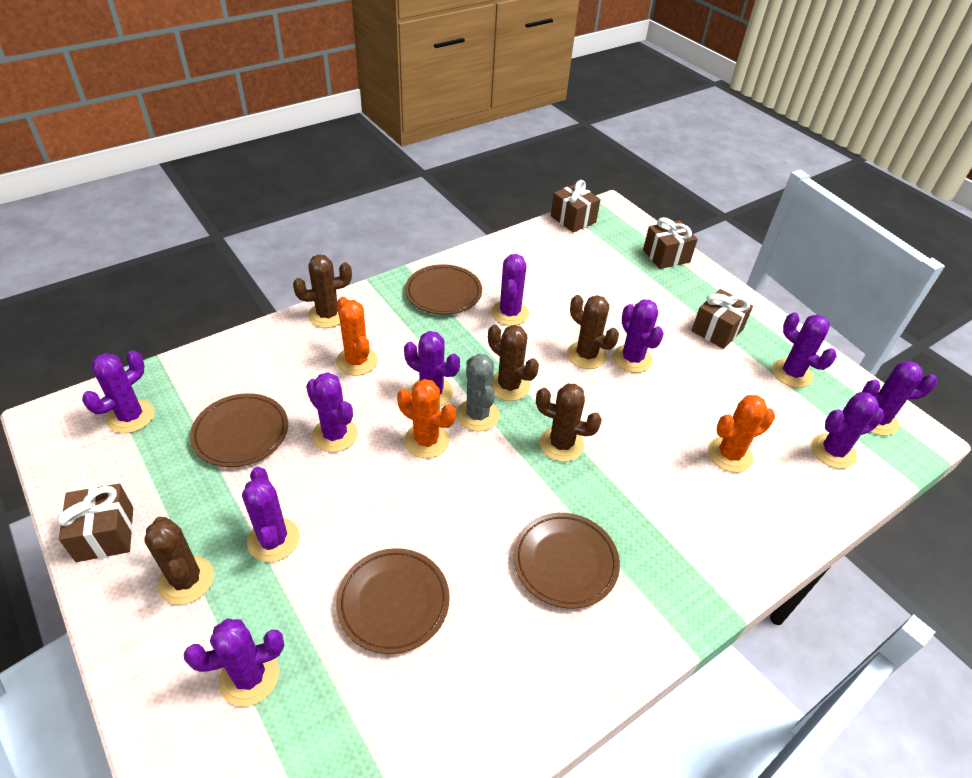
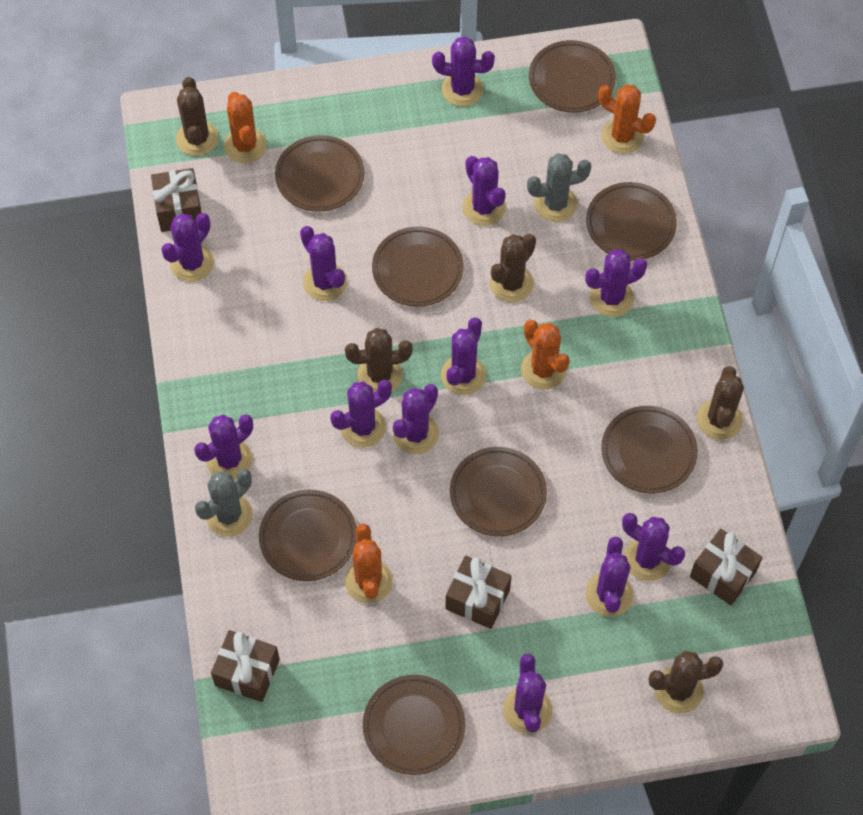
brown plate: [190,393,288,467] [336,548,450,654] [405,264,482,315] [513,513,620,609] = 4 -> [259,490,357,581] [275,135,364,212] [363,675,465,775] [372,227,464,307] [450,447,547,536] [529,40,616,113] [586,182,677,260] [601,406,698,494] = 8
grey cactus: [456,354,500,431] = 1 -> [195,469,253,537] [527,154,591,222] = 2
orange cactus: [336,297,378,376] [397,379,456,458] [708,395,775,472] = 3 -> [224,92,267,163] [345,523,393,603] [521,320,570,390] [598,85,656,154] = 4
purple cactus: [82,350,154,433] [184,619,284,706] [242,467,299,562] [306,372,358,452] [404,331,460,406] [491,254,529,326] [613,299,664,373] [772,313,836,388] [811,392,884,469] [862,361,937,436] = 10 -> [161,213,214,282] [194,414,253,480] [300,226,347,301] [330,380,392,448] [393,384,439,454] [432,37,495,106] [441,317,486,395] [462,156,506,226] [503,654,552,734] [585,250,647,317] [585,537,634,617] [622,513,685,581] = 12

